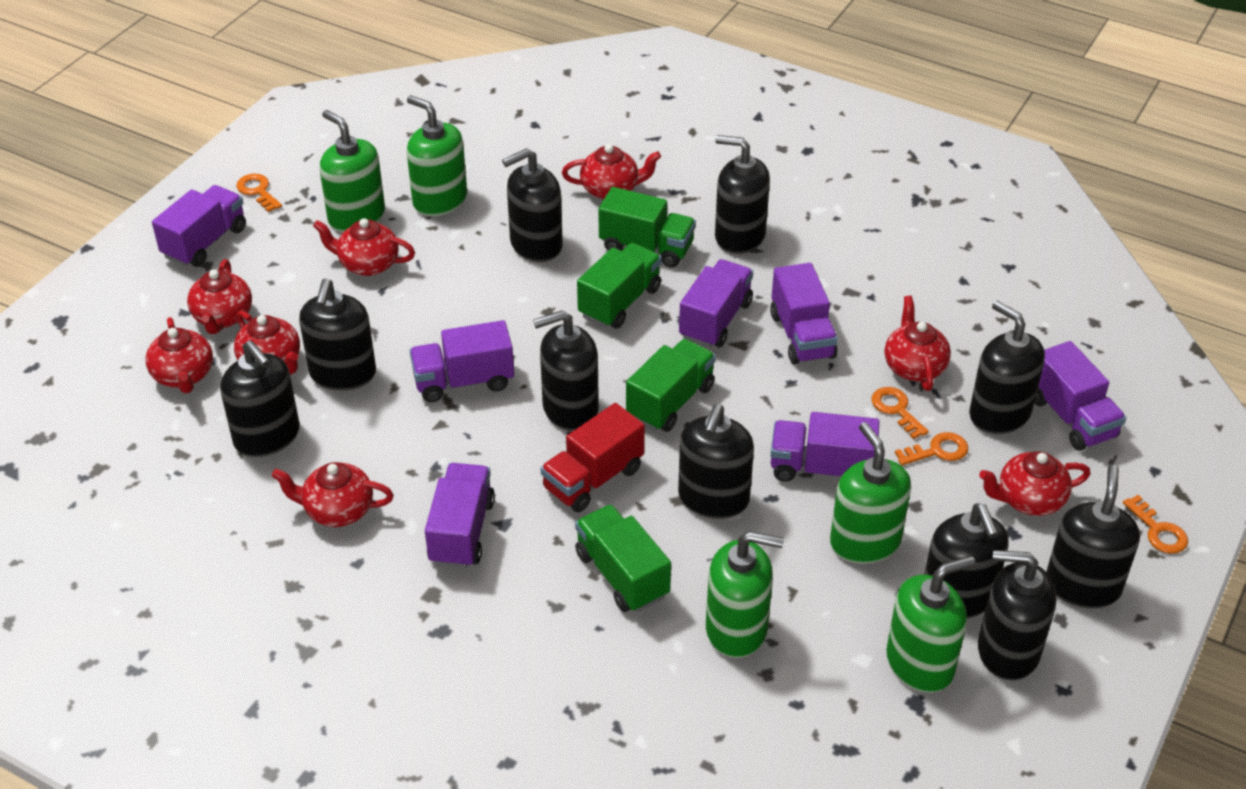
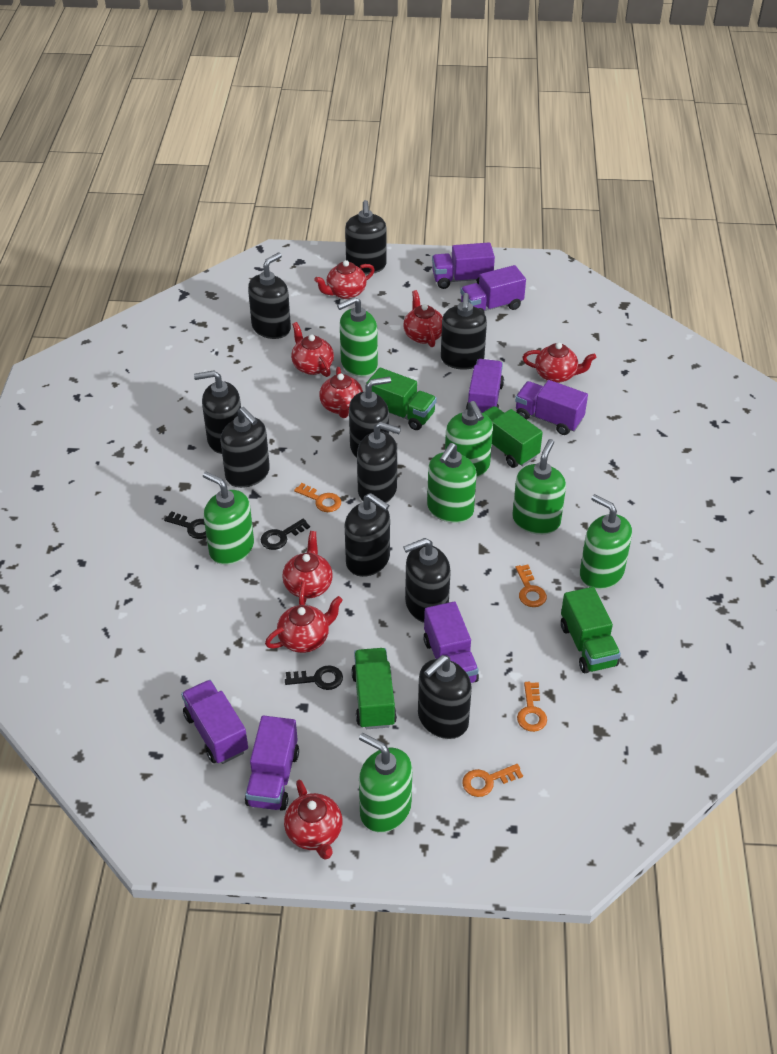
black key: none = 0 -> [164,511,206,539] [261,519,310,550] [285,665,343,690] = 3
green soap dispenser: [320,110,385,232] [407,95,467,216] [706,531,784,658] [830,422,911,564] [886,556,975,693] = 5 -> [203,472,254,565] [337,297,378,377] [359,733,412,833] [427,443,477,523] [445,401,493,478] [512,439,566,535] [580,494,632,590] = 7
red truck: [540,403,645,512] = 1 -> none = 0

